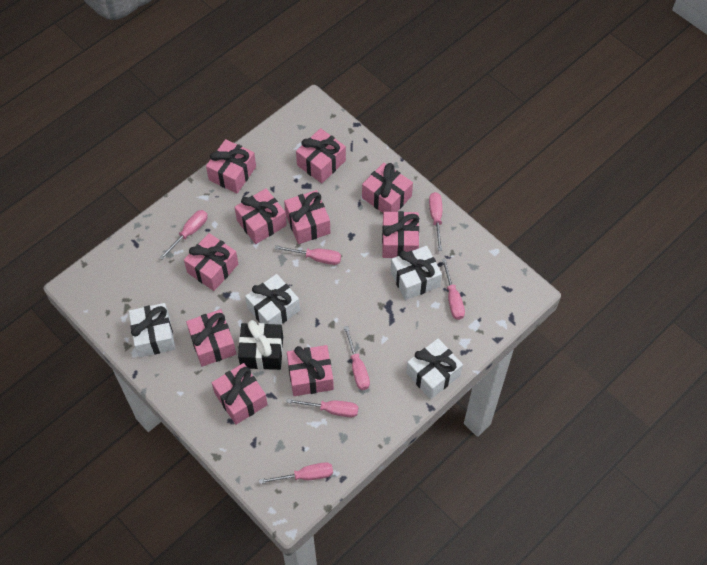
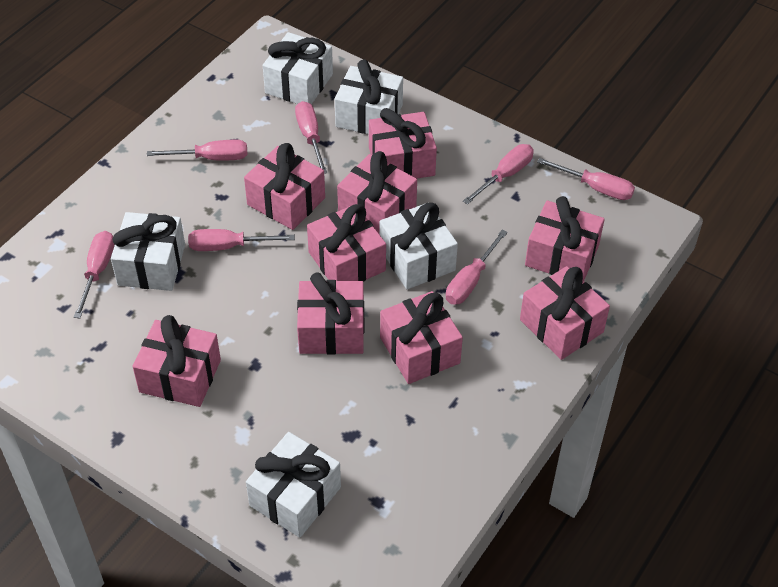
black gift: [238,320,283,370] = 1 -> none = 0
pink gift: [184,233,238,291] [186,309,236,367] [206,139,256,193] [212,363,268,425] [235,188,287,244] [284,190,330,244] [287,345,334,396] [296,128,346,183] [362,163,413,213] [382,211,419,258] = 10 -> [133,315,221,407] [244,143,325,230] [297,273,364,355] [307,204,386,282] [337,151,417,233] [369,108,437,178] [380,291,463,384] [520,266,610,360] [525,196,605,281] = 9
white gift: [129,303,175,357] [245,274,300,325] [391,246,442,300] [406,339,463,399] = 4 -> [111,212,185,291] [246,432,341,538] [263,32,333,104] [335,59,403,134] [379,203,458,289] = 5

